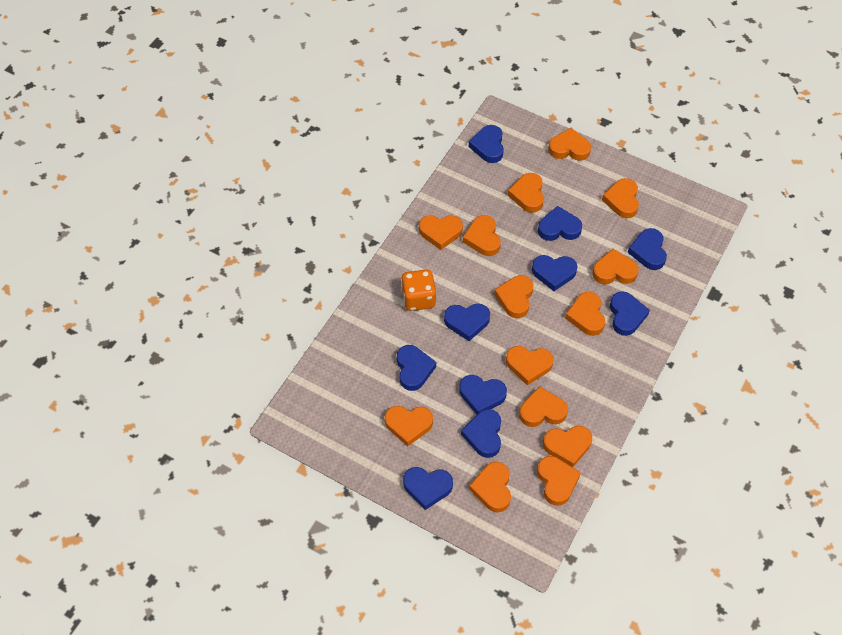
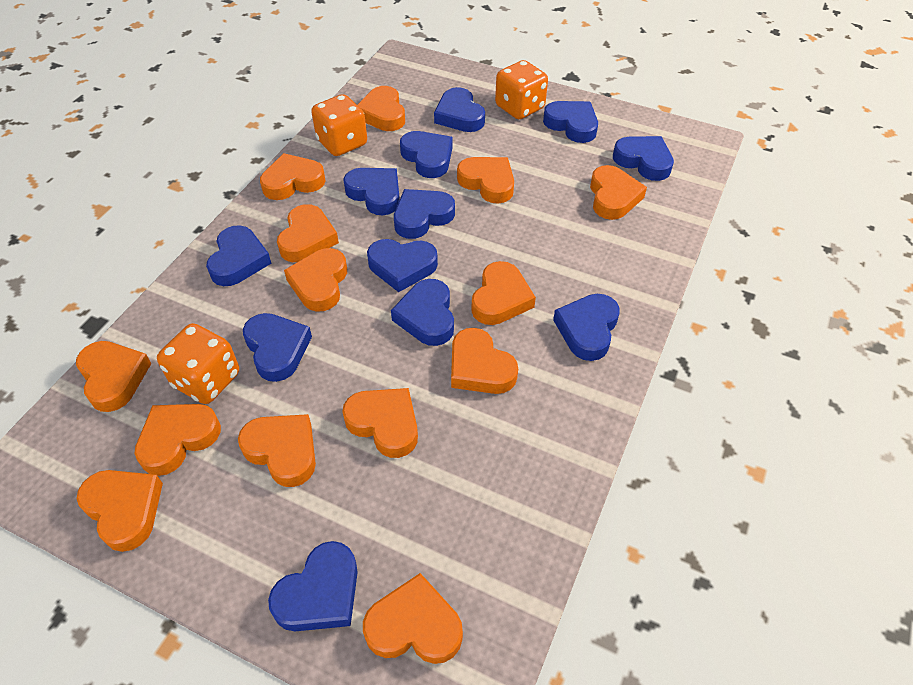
blue heart: [397,345,436,391] [403,467,453,510] [444,303,490,341] [459,375,507,414] [461,409,501,458] [469,125,504,163] [532,255,578,291] [538,206,582,241] [610,291,650,336] [628,228,667,270] = 10 -> [206,225,271,286] [243,313,312,382] [268,541,358,631] [343,168,400,215] [367,239,438,292] [391,279,454,346] [394,189,455,239] [400,131,453,178] [434,87,485,132] [543,101,598,143] [553,294,620,361] [613,136,674,181] = 12
orange dice: [401,269,436,311] = 1 -> [157,323,239,404] [311,94,367,156] [495,60,548,119] = 3

